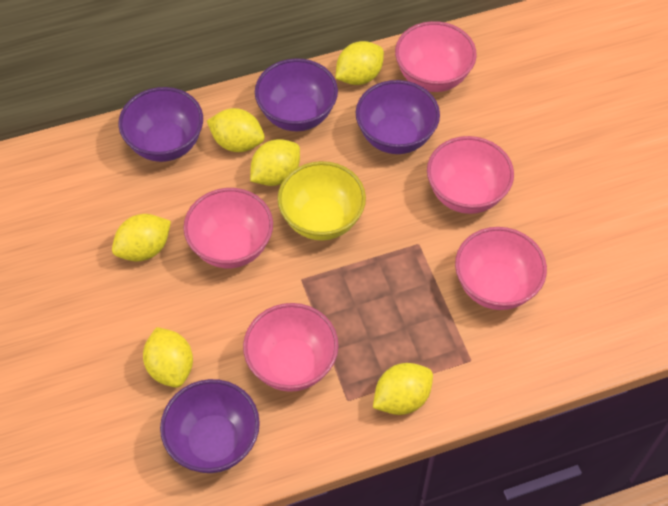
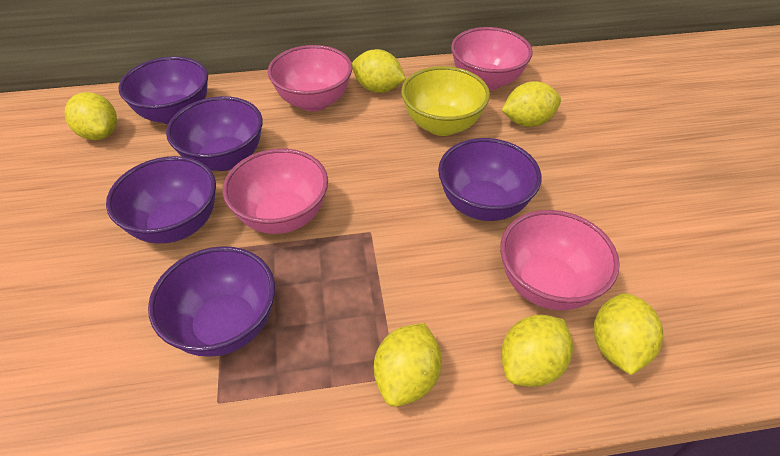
pink bowl: [183,188,273,268] [243,303,339,392] [395,21,477,92] [427,136,514,214] [455,227,547,310] = 5 -> [223,149,328,234] [268,45,352,111] [451,27,533,91] [500,210,620,310] = 4
purple bowl: [118,87,203,162] [160,379,260,473] [255,58,338,131] [356,80,440,154] = 4 -> [106,156,216,244] [119,56,208,124] [148,246,275,357] [166,96,263,171] [438,138,541,221] = 5

